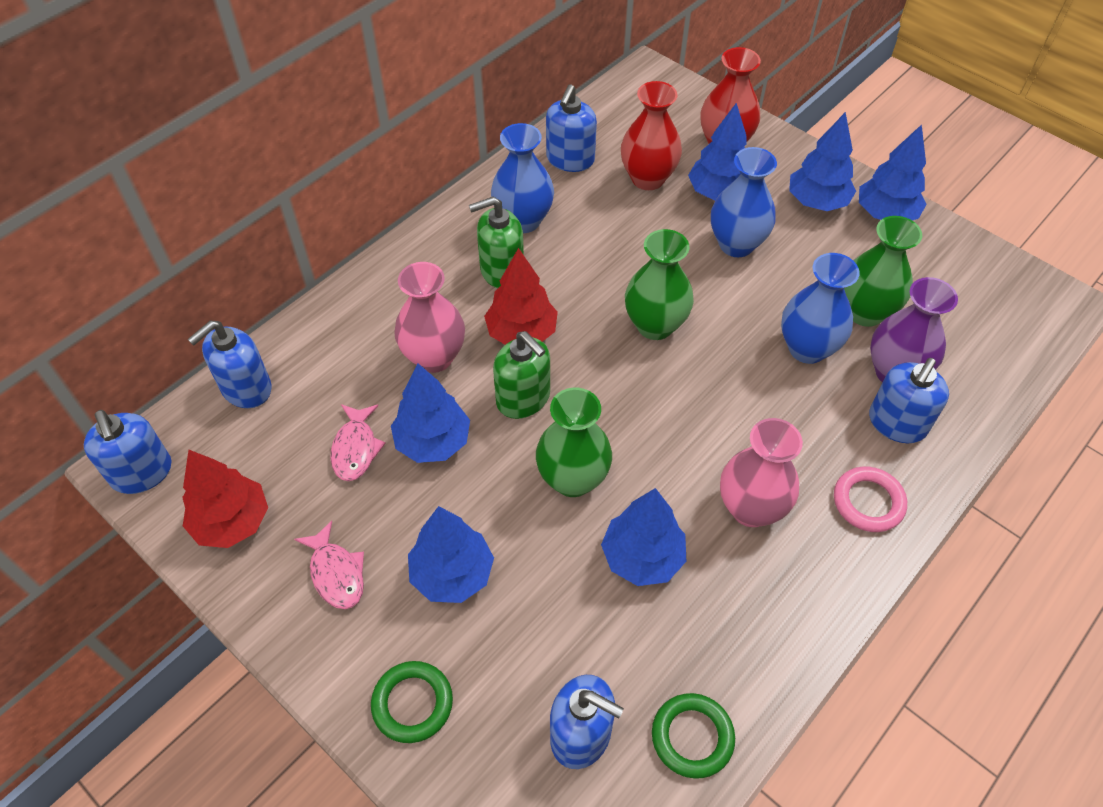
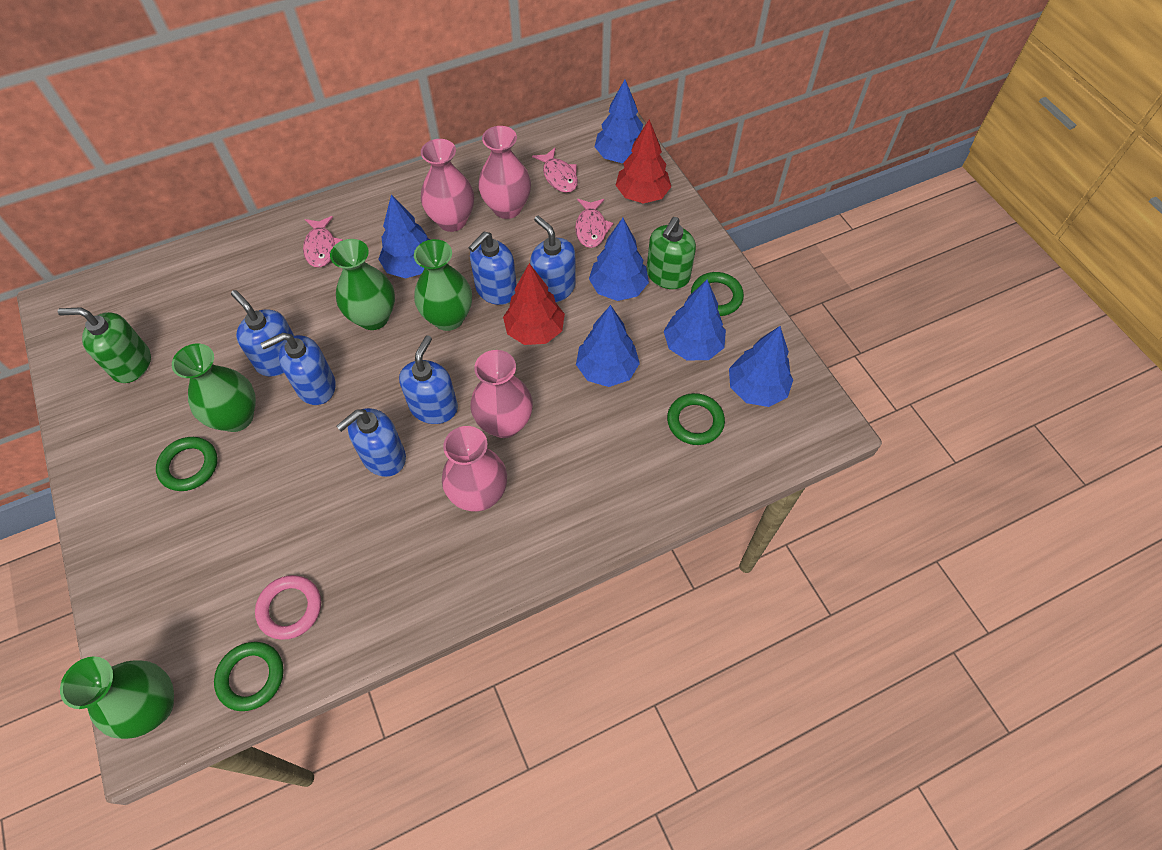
blue soap dispenser: [84,410,172,494] [188,320,272,408] [546,84,597,172] [550,675,624,769] [869,358,949,443] = 5 -> [231,290,294,377] [260,333,336,405] [336,408,406,477] [399,335,458,424] [468,232,517,305] [530,216,576,302] = 6
blue vase: [491,123,554,233] [711,147,777,257] [781,253,860,364] = 3 -> none = 0
green ring: [371,661,453,743] [652,693,735,779] = 2 -> [156,437,218,491] [214,642,284,711] [667,393,725,445] [691,272,744,316] = 4
green vase: [536,388,612,497] [625,229,694,340] [844,216,922,327] = 3 -> [60,656,174,739] [172,344,256,432] [330,239,395,330] [414,239,472,331] = 4
pink fish: [294,520,364,609] [330,404,386,481] = 2 -> [303,216,342,267] [532,148,578,193] [575,199,613,248] = 3
pink vase: [394,262,465,373] [720,418,803,527] = 2 -> [421,139,474,232] [442,426,507,512] [470,350,533,438] [478,126,531,219] = 4
purple vase: [870,277,958,382] = 1 -> none = 0
red vase: [621,81,682,190] [701,47,761,144] = 2 -> none = 0

